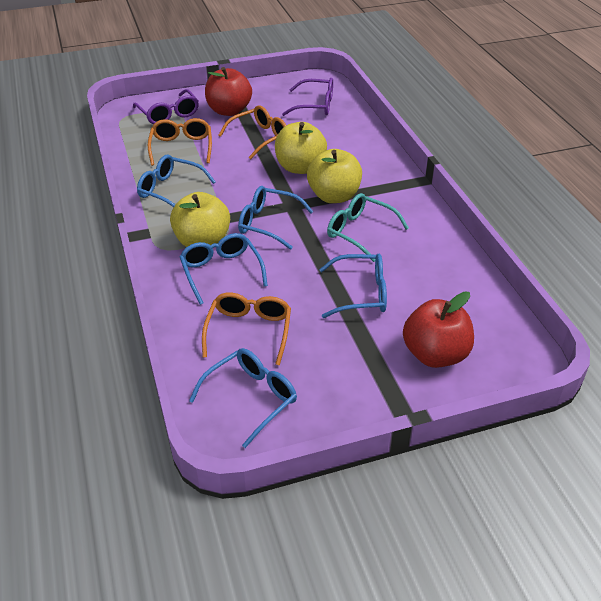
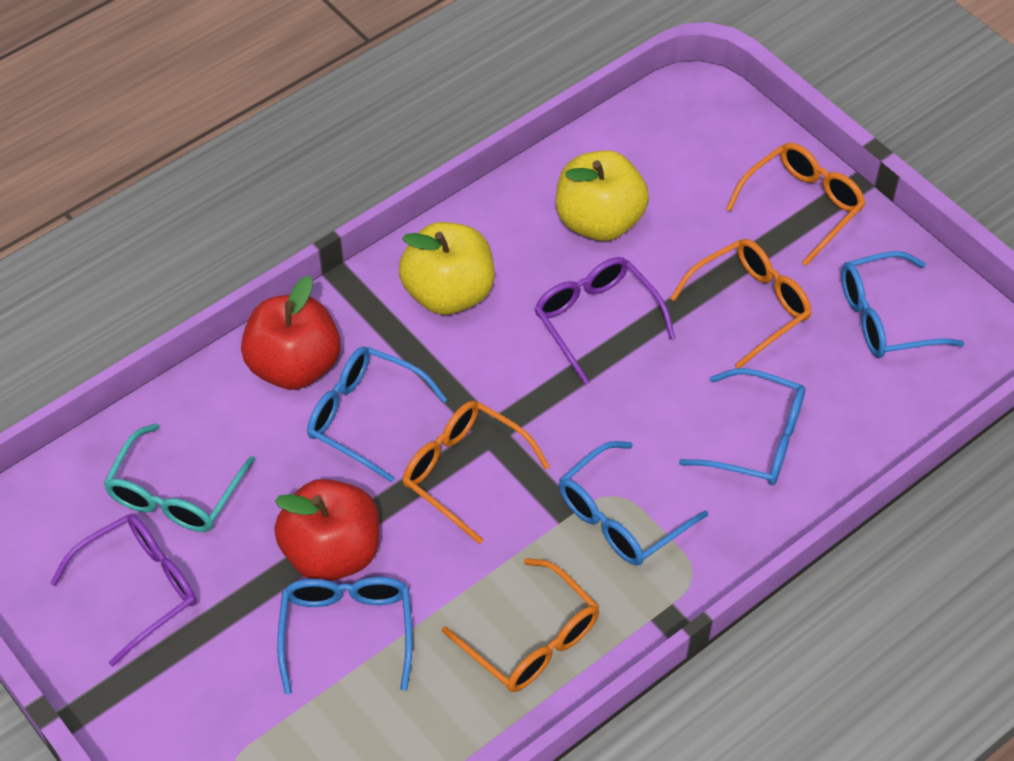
orange glasses: [148,118,212,166] [202,293,291,366] [218,105,287,160] = 3 -> [403,401,550,544] [442,558,599,692] [670,239,812,368] [726,143,866,266] = 4
yellow apple: [170,192,230,247] [275,122,327,174] [307,149,362,203] = 3 -> [399,222,494,315] [556,150,649,241] = 2

